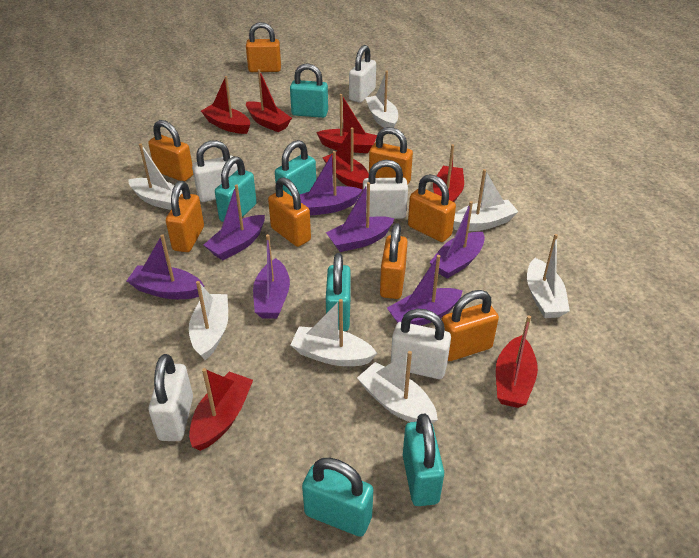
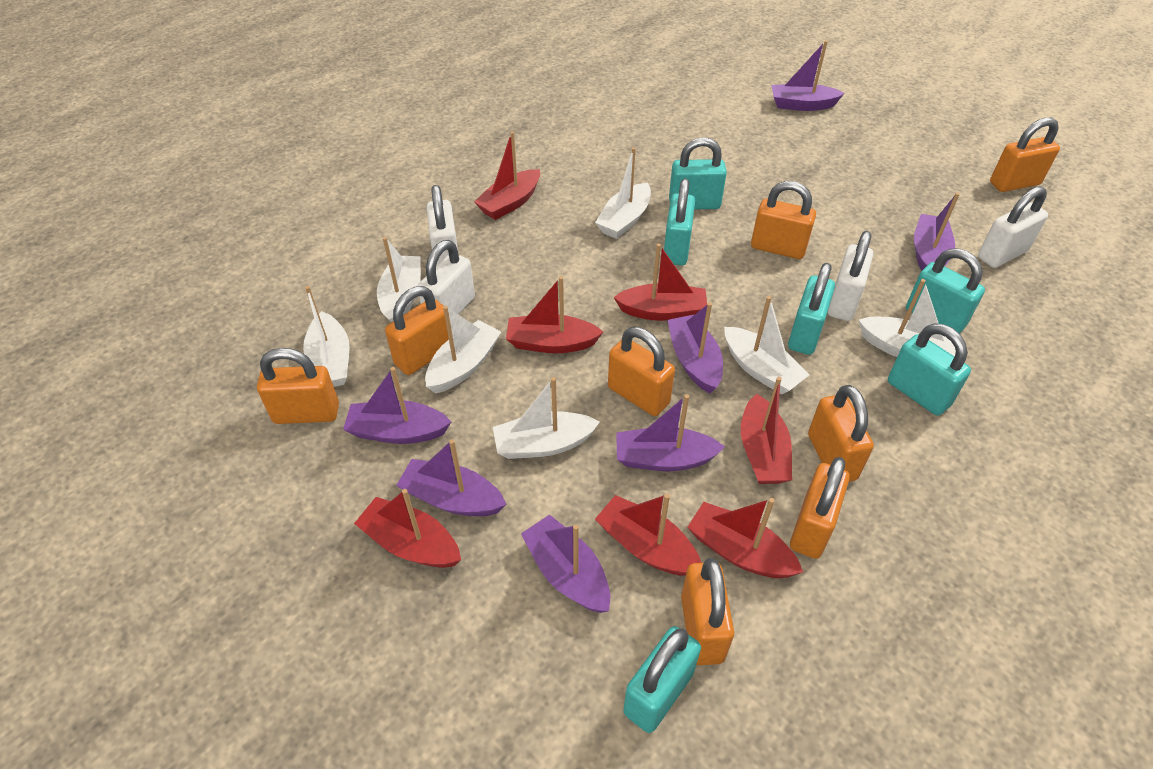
white padlock: [148,354,193,441] [192,140,238,202] [349,45,376,103] [363,160,408,219] [391,309,451,379] = 5 -> [418,240,475,315] [427,185,458,266] [828,231,873,321] [978,186,1048,268] = 4

